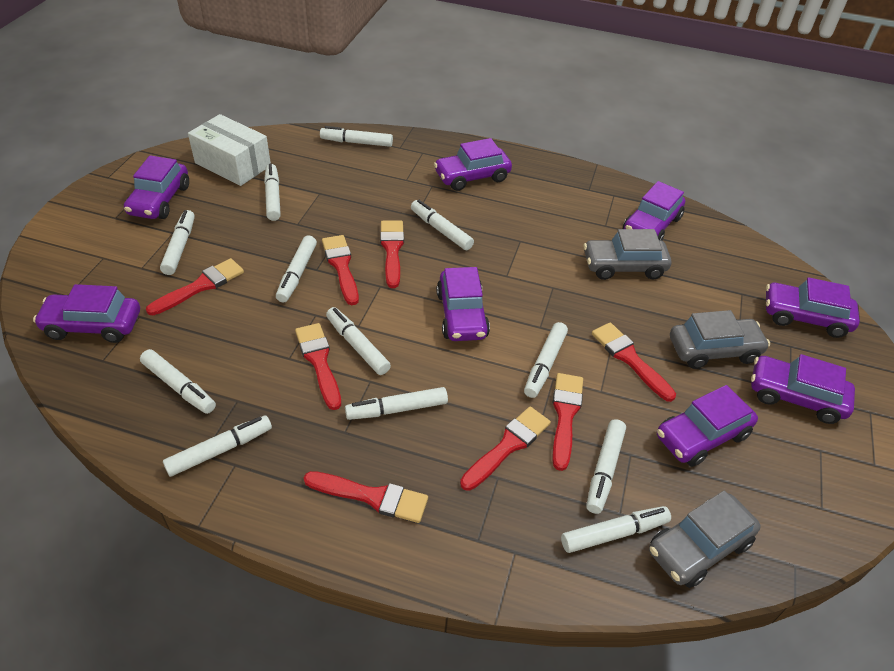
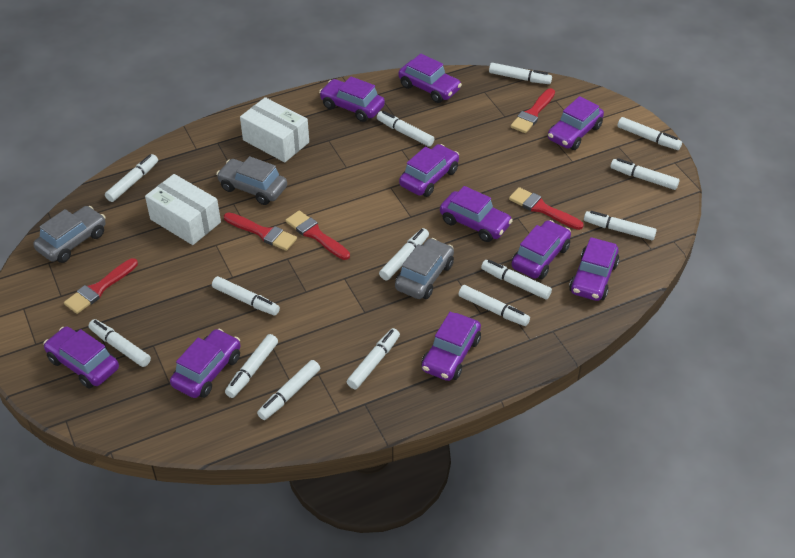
purple car: [33,284,140,343] [124,156,189,219] [434,138,512,191] [437,267,490,341] [623,181,685,241] [657,385,758,467] [751,354,855,424] [766,277,860,338] = 8 -> [43,327,119,389] [170,329,240,398] [319,76,385,122] [398,54,462,103] [399,144,459,197] [421,312,481,381] [440,186,513,242] [511,220,571,279] [548,96,604,150] [569,237,619,301] = 10
red brush: [146,258,244,315] [295,323,341,410] [304,471,428,523] [322,235,359,305] [380,221,404,288] [460,407,551,491] [552,373,583,471] [592,322,676,402] = 8 -> [64,258,138,314] [224,213,297,251] [285,211,350,260] [509,187,584,230] [511,88,555,133] = 5
white box: [188,114,271,186] = 1 -> [145,174,221,245] [240,97,309,162] = 2
white marker: [140,349,216,414] [160,210,195,275] [163,415,272,477] [264,164,281,221] [276,235,317,302] [320,126,393,147] [326,307,391,375] [345,387,448,420] [411,200,474,250] [524,322,568,398] [561,506,671,553] [586,419,626,514] = 12 -> [89,319,151,367] [105,154,158,202] [212,276,280,316] [225,334,278,398] [257,360,320,420] [347,328,400,389] [377,111,434,147] [379,228,429,280] [458,285,530,326] [481,260,552,300] [489,63,552,84] [584,211,657,240] [611,158,679,190] [618,117,682,150] = 14

